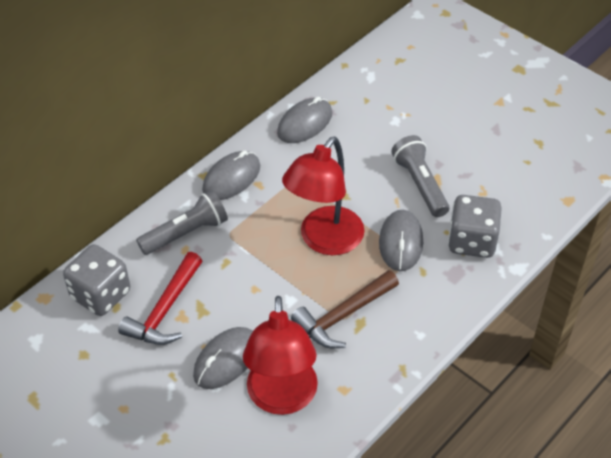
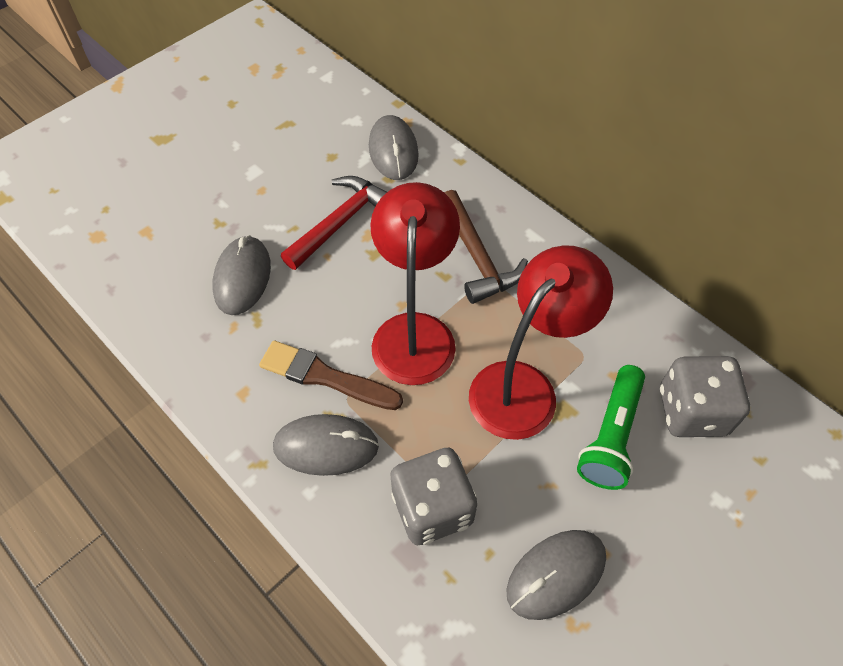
brown brush: none = 0 -> [259,340,403,410] = 1
green flashlight: none = 0 -> [577,365,645,490] = 1
grey flashlight: [136,190,228,255] [391,135,449,217] = 2 -> none = 0

